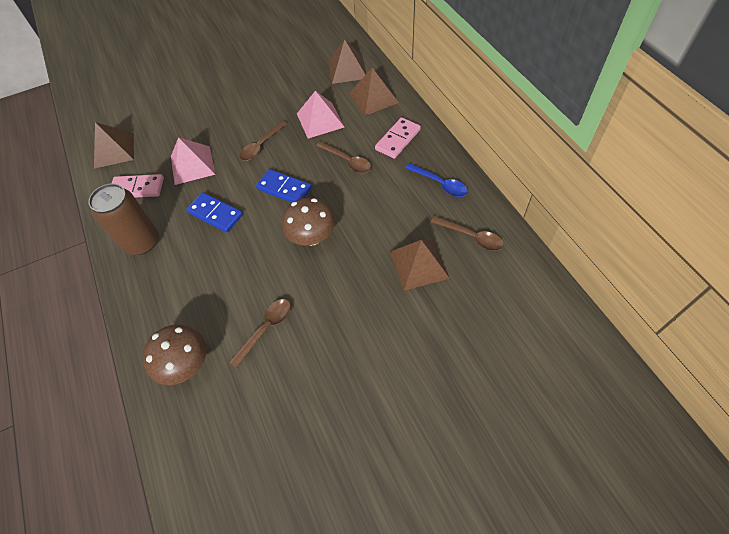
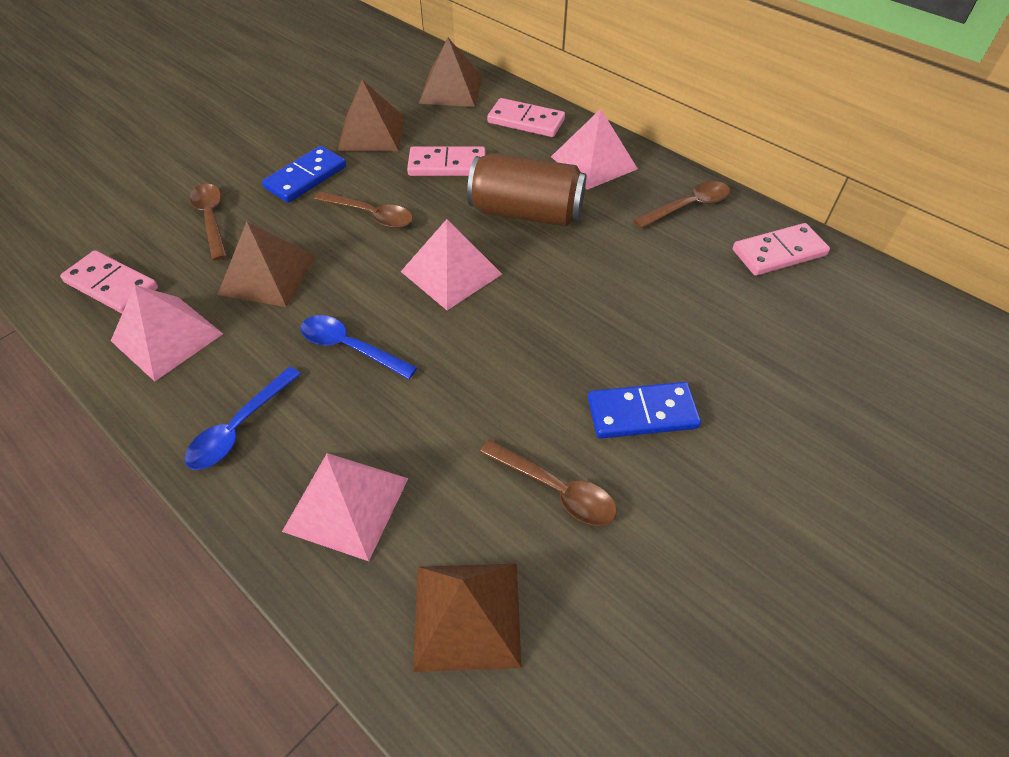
blue spoon: [405,163,468,197] = 1 -> [185,367,301,470] [301,315,418,379] = 2
brown mushroom: [143,324,207,385] [282,198,335,246] = 2 -> none = 0
pink domino: [112,174,164,197] [375,117,421,159] = 2 -> [60,250,158,313] [407,146,485,176] [487,98,565,137] [733,223,830,276] = 4
pink pyramid: [171,137,215,185] [297,91,344,139] = 2 -> [111,285,223,381] [282,453,408,561] [401,219,502,310] [551,109,638,190] = 4

